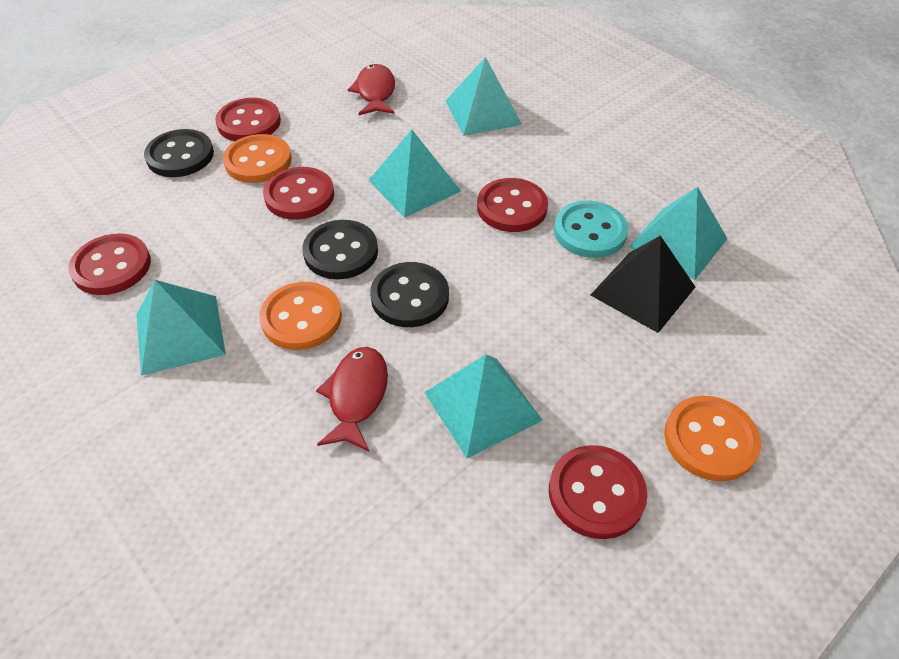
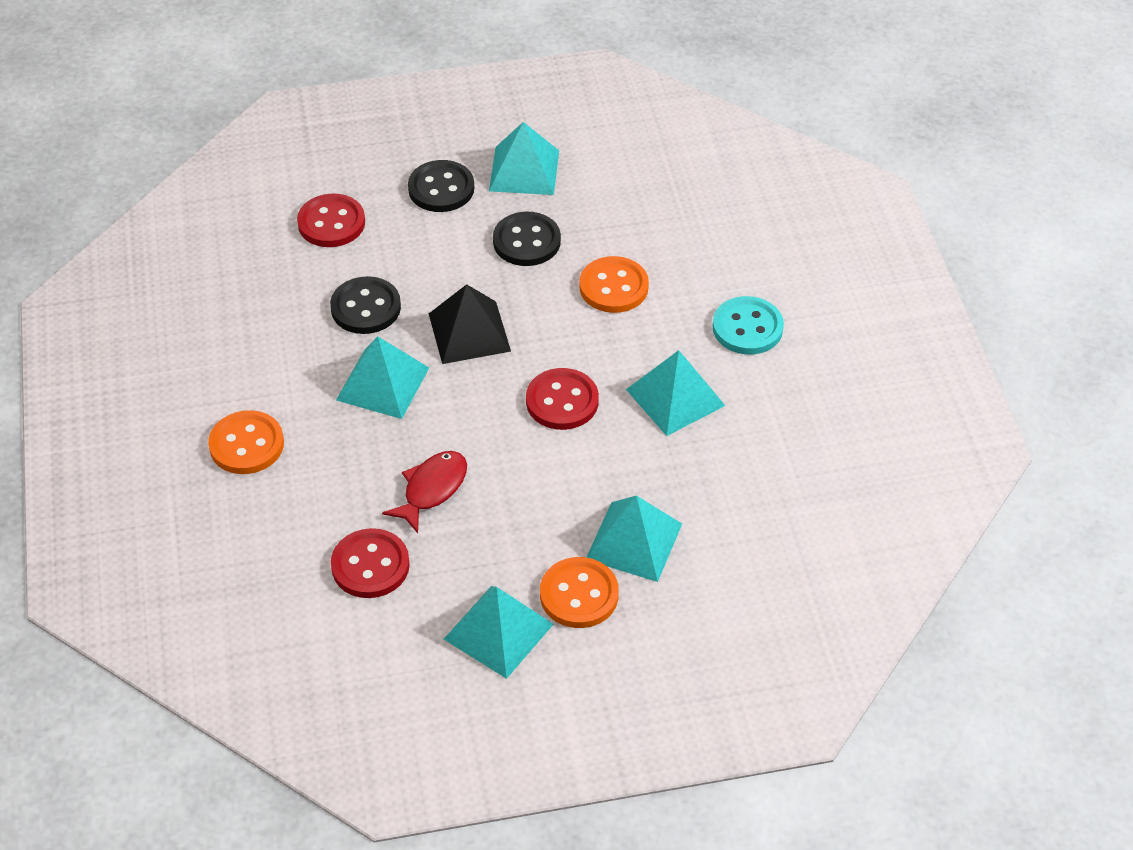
red button: [69,233,151,295] [215,98,281,141] [263,167,334,220] [477,178,548,232] [549,445,647,539] = 5 -> [297,194,365,247] [331,528,410,598] [526,368,599,430] = 3
red fish: [316,347,388,451] [348,64,395,115] = 2 -> [382,451,467,533] = 1

